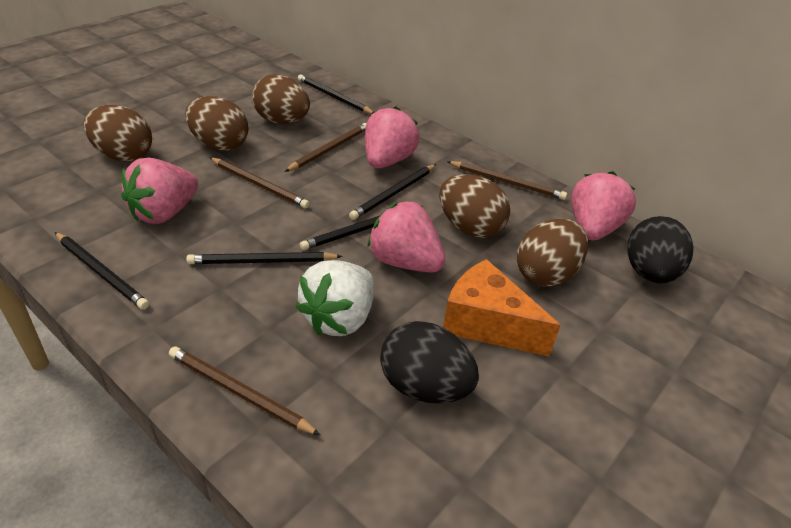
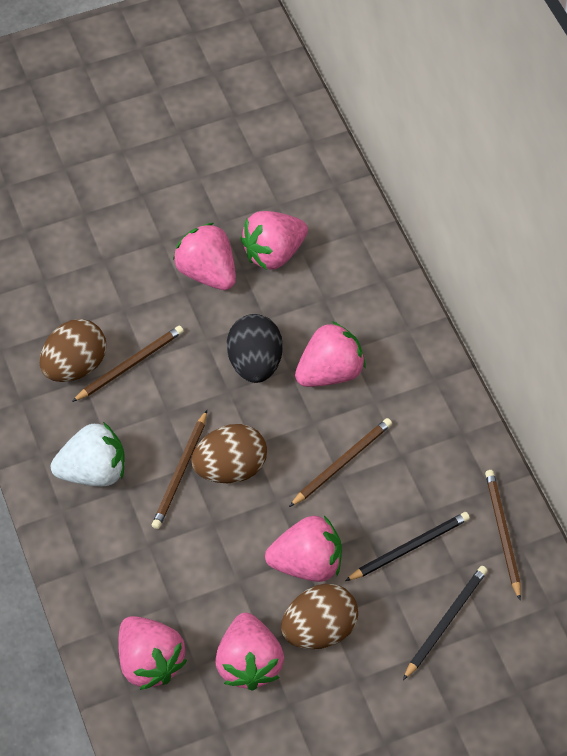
black egg: [380,321,479,404] [628,216,694,284] = 2 -> [227,314,283,383] = 1
black pencil: [55,232,149,310] [186,252,342,264] [298,75,374,114] [300,206,423,250] [349,164,436,220] = 5 -> [345,512,470,581] [403,566,488,680] = 2
brown egg: [84,105,152,162] [185,96,248,151] [252,74,310,124] [439,174,510,238] [516,218,588,287] = 5 -> [40,319,106,382] [191,424,267,483] [281,584,358,649] = 3
orange cheese: [443,259,561,356] = 1 -> none = 0
pink strawberry: [121,158,199,224] [365,106,419,168] [367,201,445,272] [571,171,636,240] = 4 -> [118,616,187,690] [173,223,236,290] [215,613,284,691] [240,211,308,270] [265,516,342,582] [295,321,366,387] = 6

